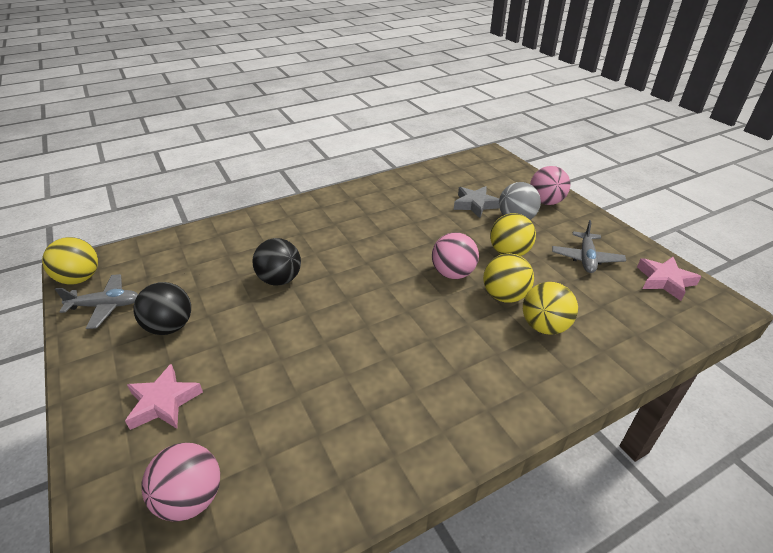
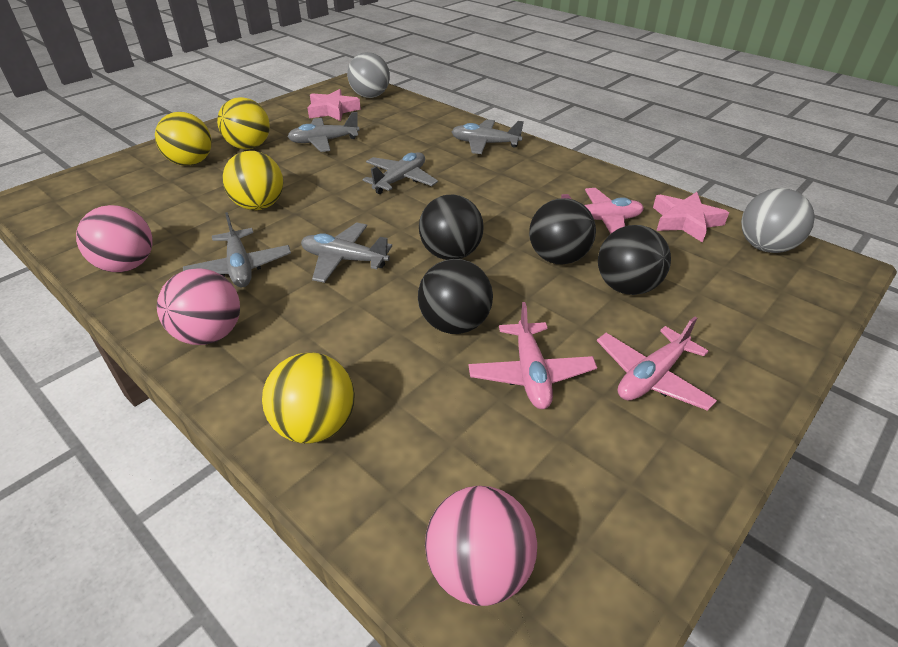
black ball: [134,282,191,335] [252,238,301,286] = 2 -> [418,259,493,334] [419,195,484,260] [529,198,596,265] [598,225,671,295] = 4
grey ball: [499,182,541,220] = 1 -> [347,52,390,98] [741,188,815,253] = 2
grey plane: [55,274,138,329] [552,220,626,273] = 2 -> [183,212,291,287] [287,112,360,152] [301,222,392,283] [362,152,438,194] [451,119,524,154] = 5
grey star: [454,186,499,218] = 1 -> none = 0
pink plane: none = 0 -> [468,302,597,409] [561,188,644,234] [597,316,717,411] = 3

